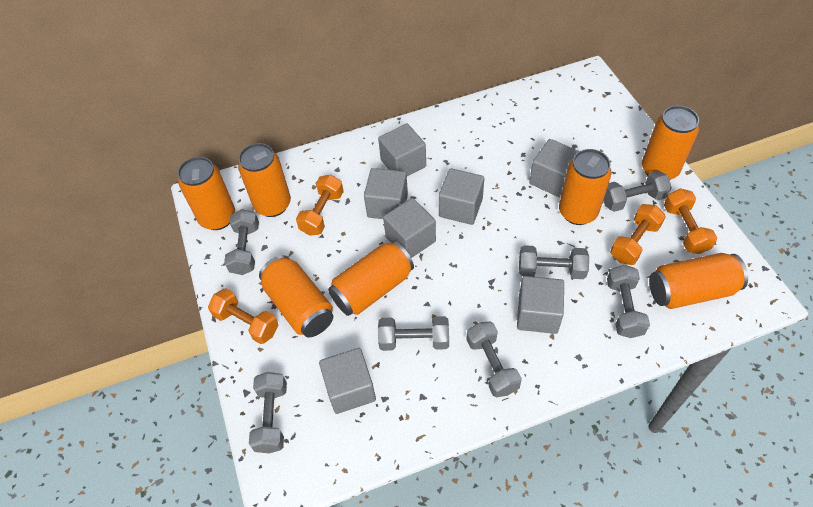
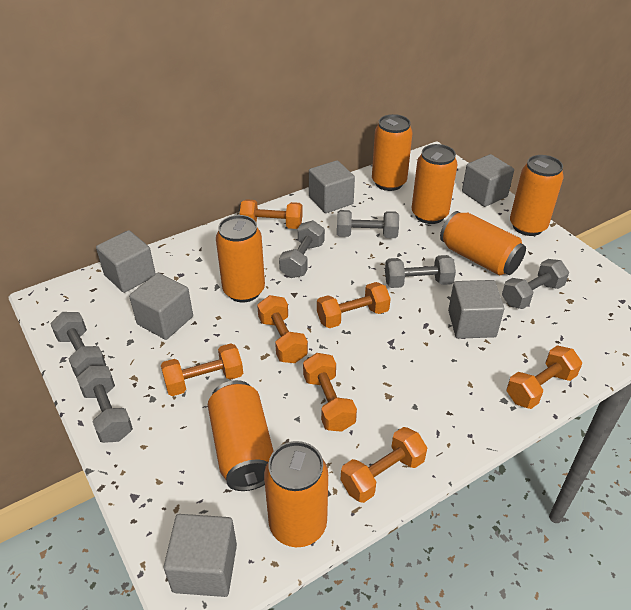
grey cube: [319,348,376,414] [364,168,408,219] [378,123,426,176] [383,198,436,258] [439,168,484,225] [517,276,564,334] [529,139,580,197] = 7 -> [96,230,156,293] [129,273,193,340] [164,514,237,597] [309,160,355,213] [448,280,504,339] [462,154,514,207] = 6
grey dumbbell: [224,209,259,275] [249,372,287,453] [378,316,449,351] [466,322,522,397] [519,245,589,279] [604,171,672,212] [607,265,650,338] = 7 -> [50,312,106,378] [77,366,133,443] [279,220,325,278] [337,210,399,238] [385,255,456,288] [502,259,569,309] = 6
orange dumbbell: [208,288,278,344] [296,175,344,236] [610,204,666,265] [664,188,717,254] = 4 -> [161,344,243,396] [240,199,303,229] [257,295,308,363] [303,353,357,432] [317,282,391,328] [341,427,427,503] [507,345,582,409] = 7

